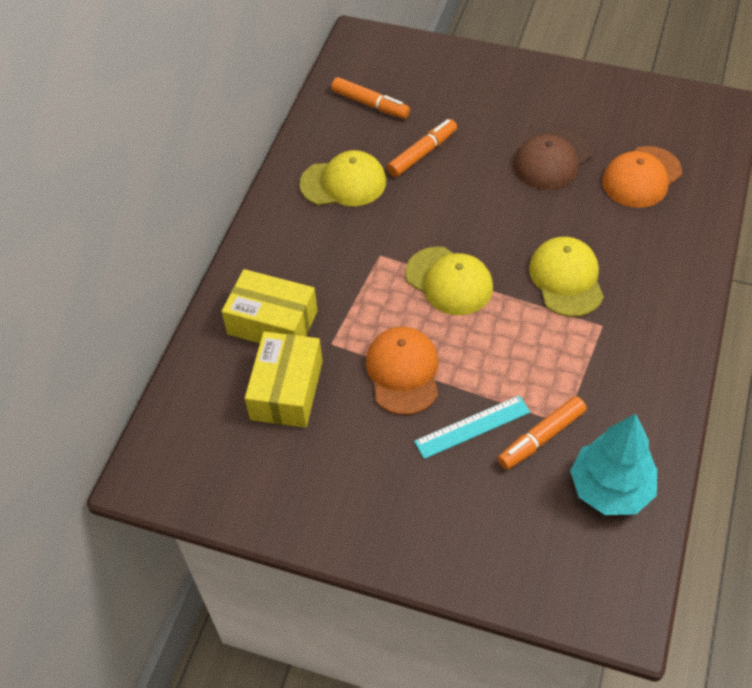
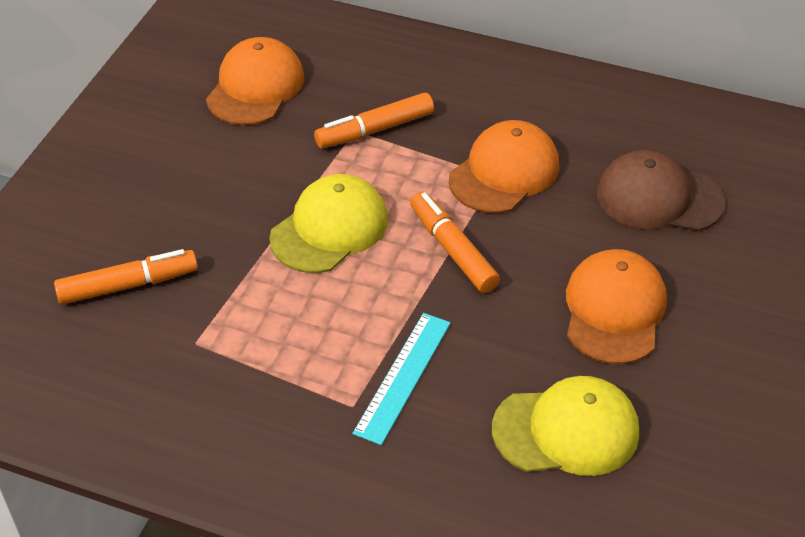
orange cap: [366,327,438,415] [602,146,682,208] = 2 -> [206,37,304,125] [449,120,559,213] [566,249,667,364] = 3
turquoise tree: [570,414,657,515] = 1 -> none = 0
yellow box: [221,269,318,343] [245,331,323,428] = 2 -> none = 0
yellow cap: [299,150,386,206] [405,247,493,315] [529,237,604,317] = 3 -> [269,174,388,273] [492,376,639,476] = 2

